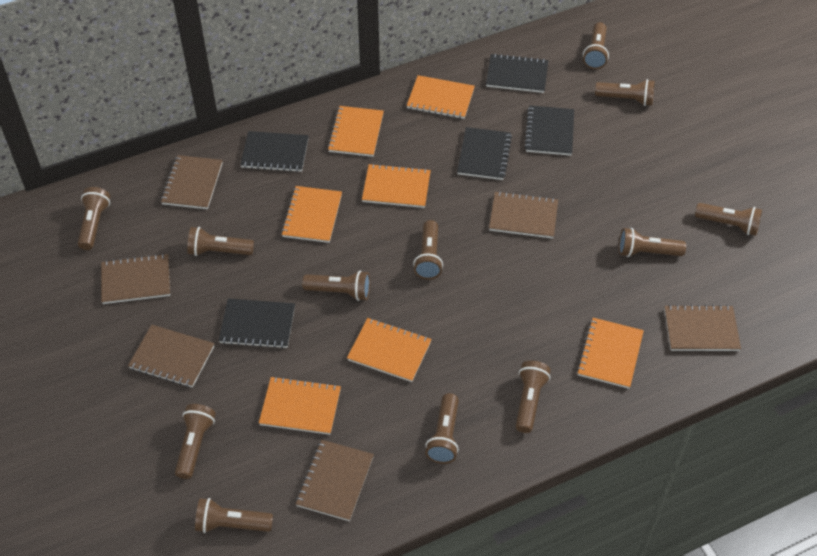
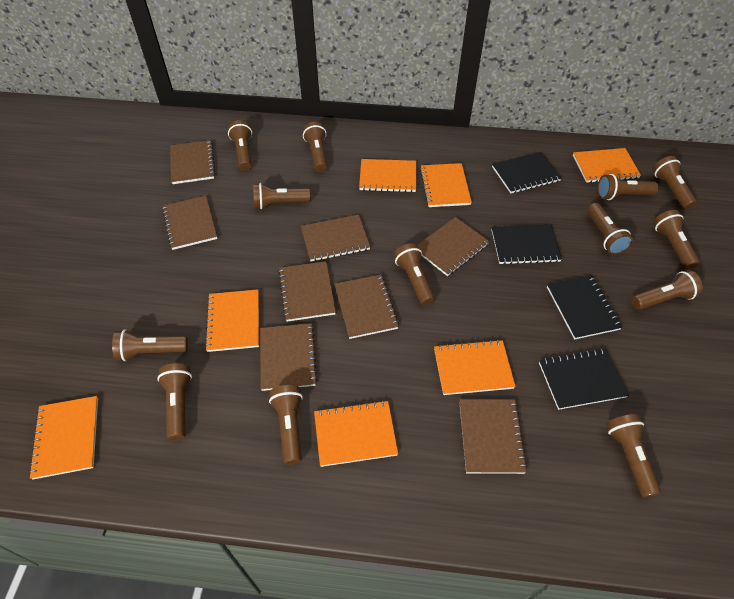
black notebook: [218,299,295,349] [240,131,309,172] [457,127,512,180] [486,53,548,93] [524,105,574,156] = 5 -> [492,152,562,194] [492,225,562,265] [539,348,629,410] [547,275,623,340] = 4
brown flashlight: [78,187,110,250] [175,404,216,479] [187,227,254,256] [195,498,273,533] [302,271,370,301] [413,220,443,280] [425,393,459,464] [516,361,551,433] [583,22,609,69] [595,79,655,106] [619,228,686,257] [695,203,762,236] = 12 -> [112,329,188,361] [157,363,192,441] [228,120,252,171] [253,183,311,209] [269,385,303,465] [303,122,328,172] [394,243,435,306] [587,203,633,255] [597,174,659,200] [606,414,661,498] [632,270,703,310] [653,156,697,210] [653,210,700,269] = 13
brown notebook: [101,254,170,304] [128,325,215,387] [161,155,223,209] [296,440,374,521] [489,191,558,239] [664,305,741,351] = 6 -> [162,196,217,250] [170,140,215,184] [261,323,317,391] [278,261,336,322] [301,214,370,261] [334,275,399,339] [417,217,490,276] [459,399,527,474] = 8

